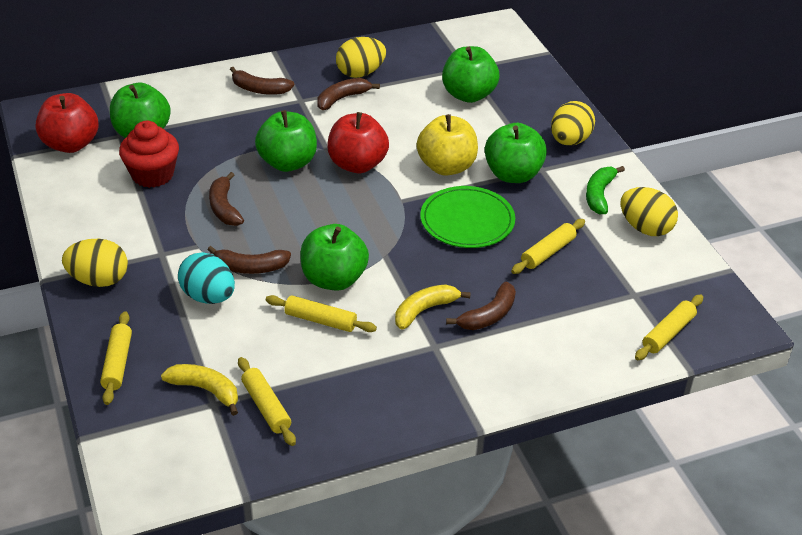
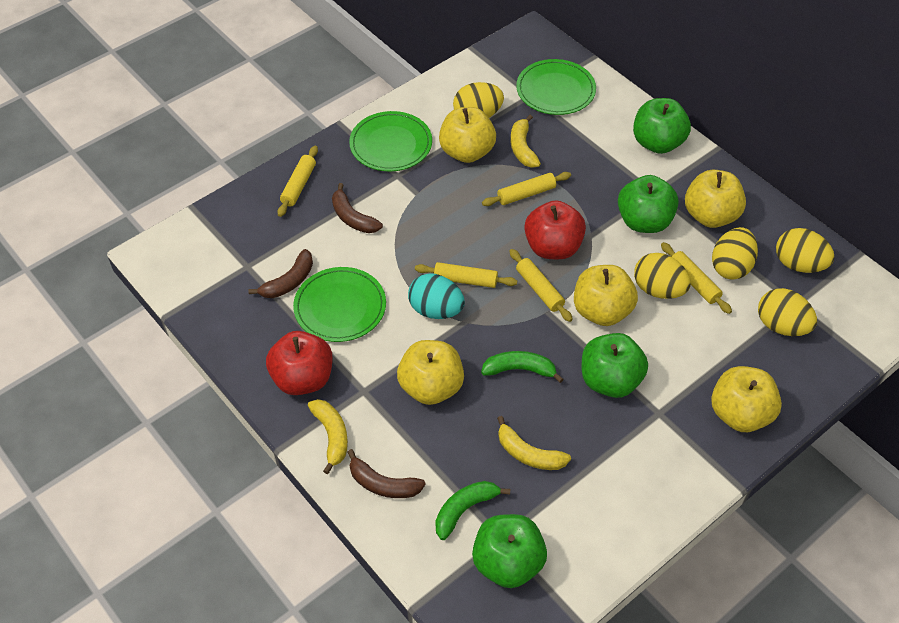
brown banana: [207,246,291,274] [209,172,244,226] [230,67,294,95] [317,78,380,110] [446,281,516,330] = 5 -> [248,249,313,298] [332,183,383,233] [347,449,426,498] = 3
green apple: [110,83,171,138] [255,110,317,172] [300,224,369,291] [442,46,499,103] [485,123,547,183] = 5 -> [472,514,547,588] [582,333,648,398] [618,175,679,233] [633,98,691,154] = 4
green banana: [586,166,625,214] = 1 -> [435,481,510,540] [481,351,563,383] = 2
green plate: [420,186,515,248] = 1 -> [293,267,386,342] [349,111,432,171] [516,59,596,115] = 3
red cupcake: [119,121,179,188] = 1 -> none = 0
yellow apple: [417,114,478,176] = 1 -> [397,340,464,405] [439,107,496,163] [574,265,638,326] [685,170,746,228] [711,366,782,432] = 5
yellow banana: [161,364,238,416] [395,284,471,330] = 2 -> [308,399,348,474] [497,416,571,470] [511,115,541,168] = 3
yellow egg: [62,239,128,287] [336,37,386,78] [551,101,595,146] [620,187,678,236] = 4 -> [453,82,504,118] [634,253,691,299] [712,227,758,280] [758,288,817,336] [776,228,835,273] = 5

